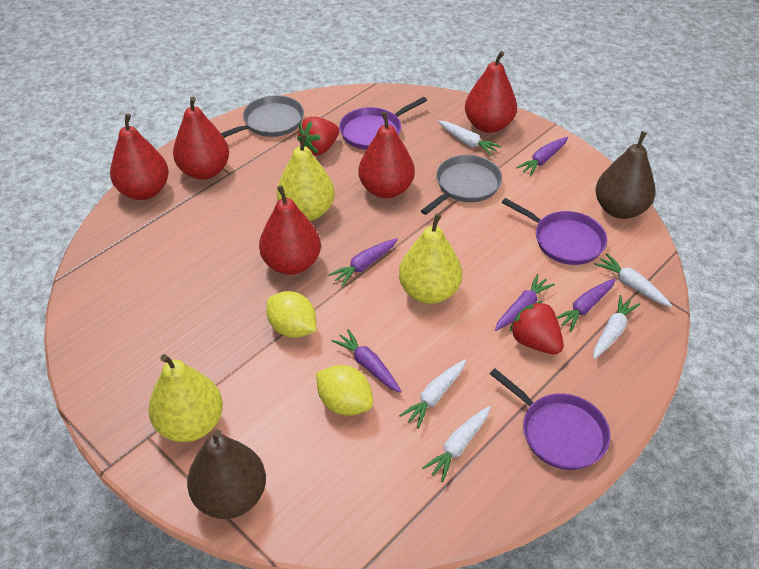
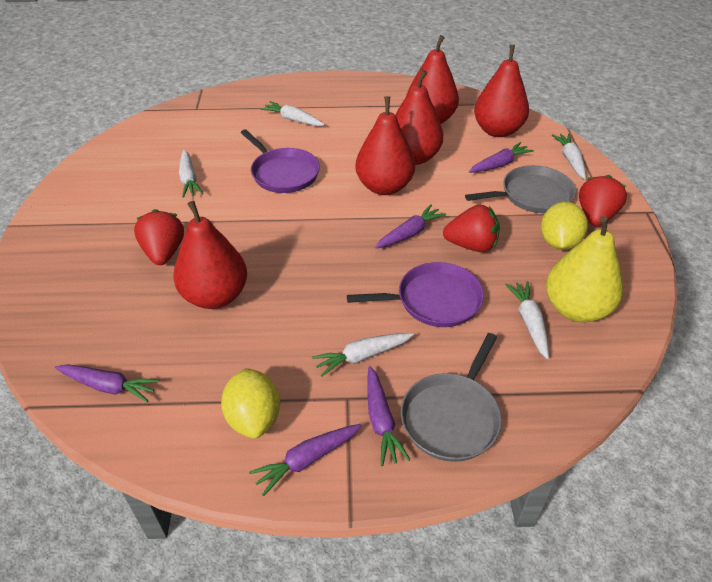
brown pear: [187,430,266,519] [595,131,655,219] = 2 -> none = 0
purple pan: [339,97,427,150] [490,368,610,470] [502,198,607,265] = 3 -> [241,129,320,193] [347,262,484,327] = 2
red strawberry: [297,117,339,155] [510,301,564,355] = 2 -> [134,209,184,265] [443,205,500,252] [579,175,627,226] = 3
yellow pear: [148,354,223,442] [277,133,335,221] [399,214,462,304] = 3 -> [546,216,623,322] = 1

